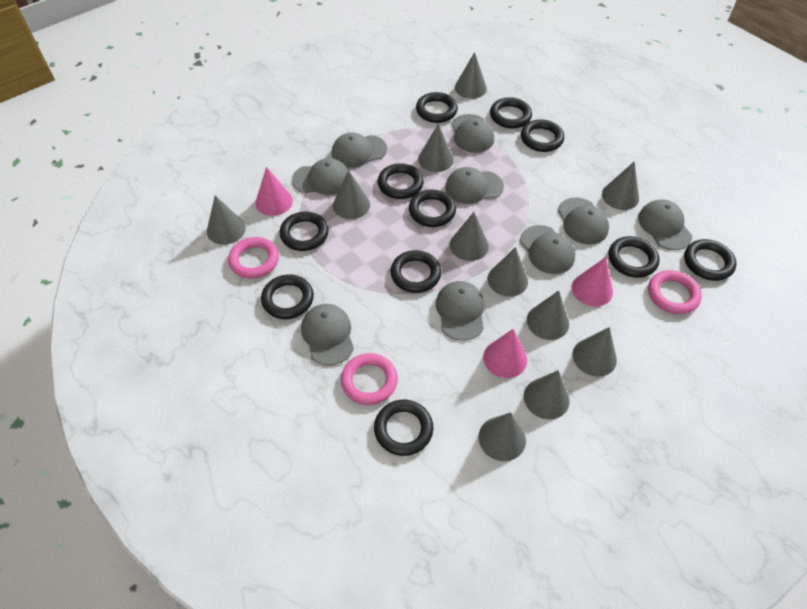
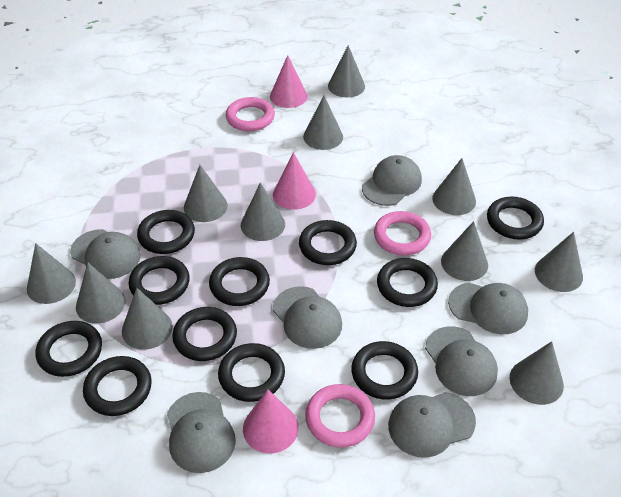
grey cap: [292,158,348,195] [301,304,354,366] [332,133,387,168] [436,281,484,341] [445,167,504,204] [452,114,494,153] [520,225,575,274] [558,198,609,245] [638,199,692,250] = 9 -> [70,229,141,279] [167,392,236,473] [273,286,342,349] [362,155,422,206] [388,392,476,458] [425,326,498,396] [448,282,528,334] = 7

